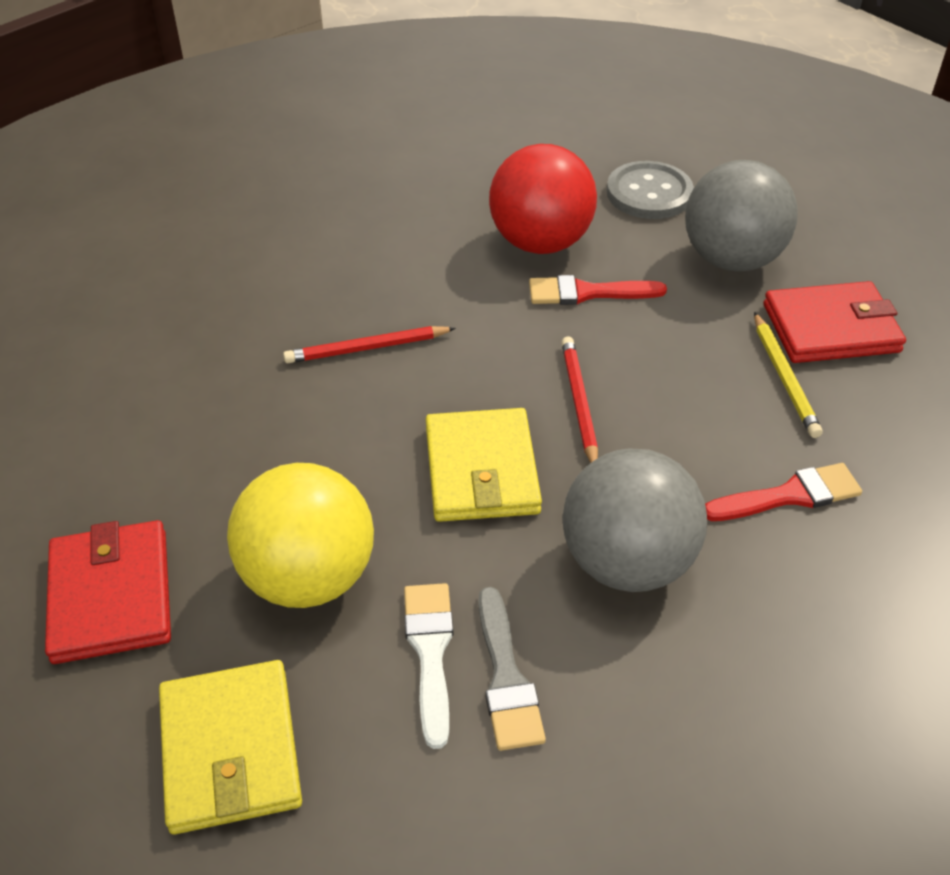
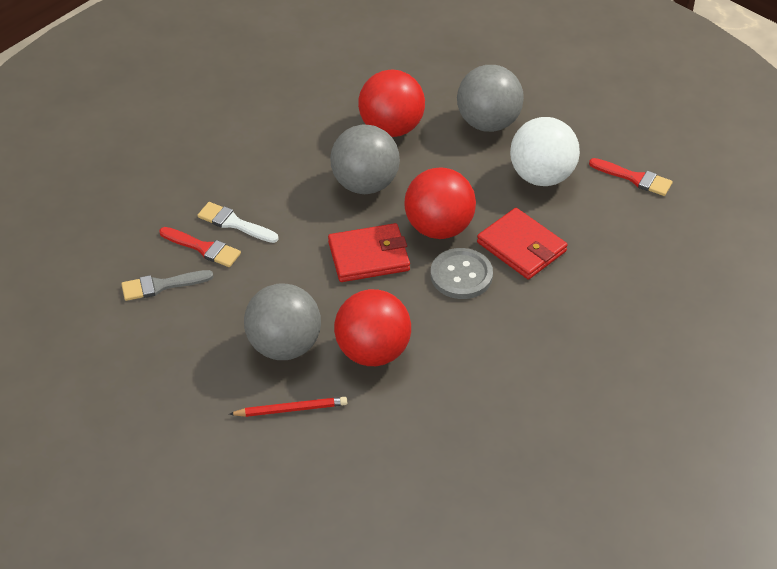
grey ball: [562,448,707,592] [685,160,798,271] = 2 -> [244,283,321,360] [330,125,400,194] [457,65,524,132] = 3
red ball: [489,144,597,254] = 1 -> [334,289,411,366] [358,70,425,137] [404,167,476,239] = 3
red pencil: [283,326,456,363] [561,336,598,463] = 2 -> [229,397,347,417] = 1
white ball: none = 0 -> [510,117,580,186] = 1
yellow ball: [227,463,374,608] = 1 -> none = 0
yellow pencil: [754,312,823,438] = 1 -> none = 0
yellow wallet: [159,660,302,835] [426,408,542,522] = 2 -> none = 0

